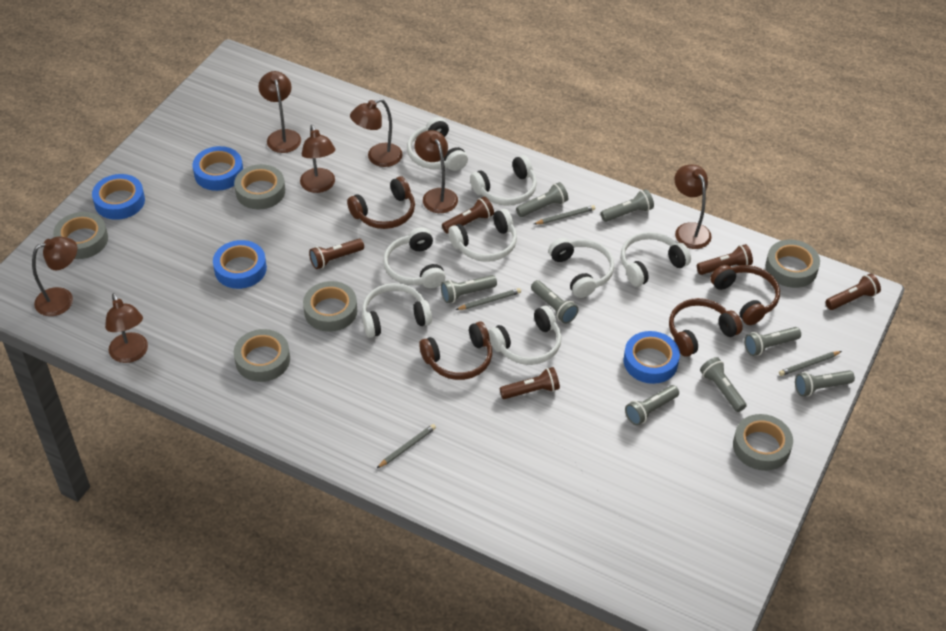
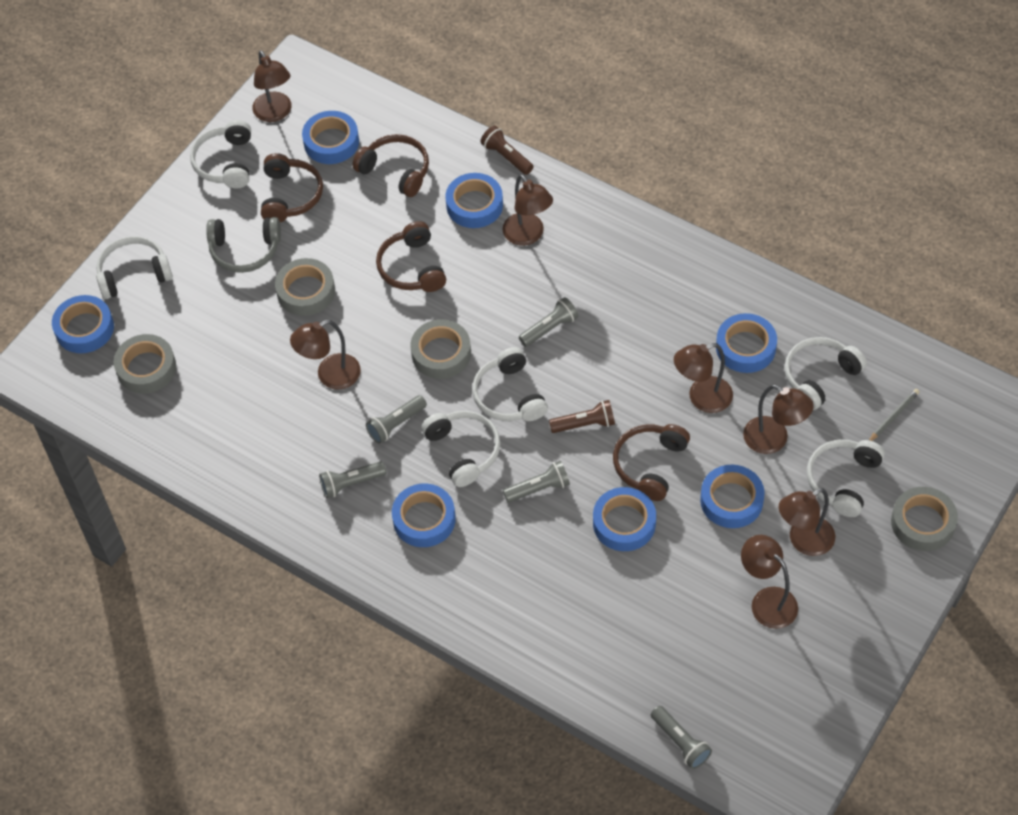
blue tape: [92,174,145,220] [193,146,243,191] [213,240,267,289] [624,331,680,384] = 4 -> [52,295,114,353] [302,111,359,164] [392,484,456,547] [446,173,503,228] [593,487,656,551] [700,465,765,528] [716,313,777,373] = 7
brown flashlight: [309,239,364,269] [442,196,494,234] [500,367,560,399] [697,244,753,275] [826,274,881,310] = 5 -> [480,126,533,175] [549,400,615,433] = 2
grey flashlight: [441,275,497,303] [516,182,568,217] [531,280,578,324] [601,189,654,222] [625,385,679,425] [700,357,747,412] [744,327,801,356] [795,370,855,397] = 8 -> [319,461,386,498] [366,395,427,444] [503,461,570,503] [519,297,579,347] [651,706,712,769] = 5
grey headphones: none = 0 -> [206,217,281,273] = 1
grey pencil: [377,424,436,468] [456,288,521,310] [534,205,595,224] [779,351,842,376] = 4 -> [869,389,919,441] = 1
grey tape: [53,212,108,259] [234,164,285,209] [234,329,290,382] [303,281,357,332] [733,414,793,471] [765,240,820,288] = 6 -> [113,334,176,394] [275,258,335,316] [411,319,471,379] [891,487,958,551] = 4
white headphones: [362,283,432,338] [383,227,446,288] [407,117,468,171] [448,209,517,262] [470,155,537,206] [488,306,562,365] [549,238,614,298] [621,232,691,287] = 8 -> [96,236,173,299] [190,120,251,188] [421,411,500,487] [472,347,548,421] [784,337,867,410] [807,440,885,517] = 6

